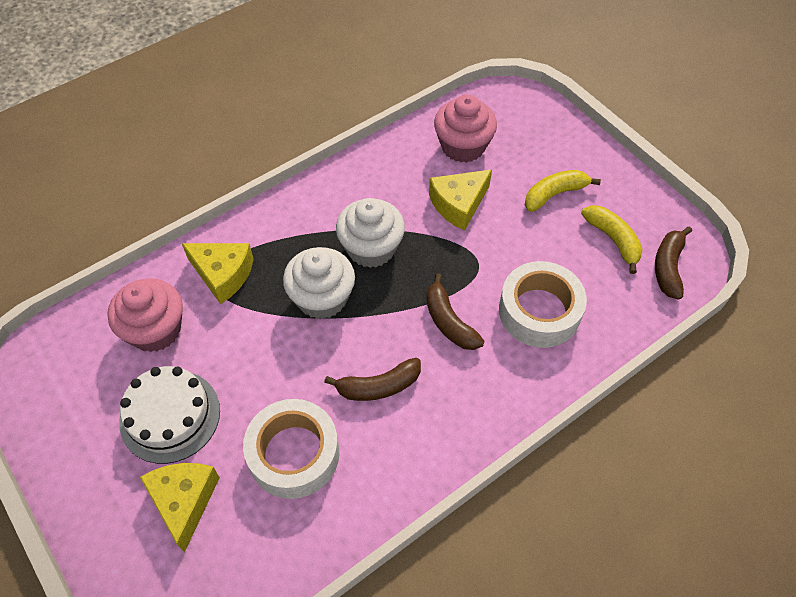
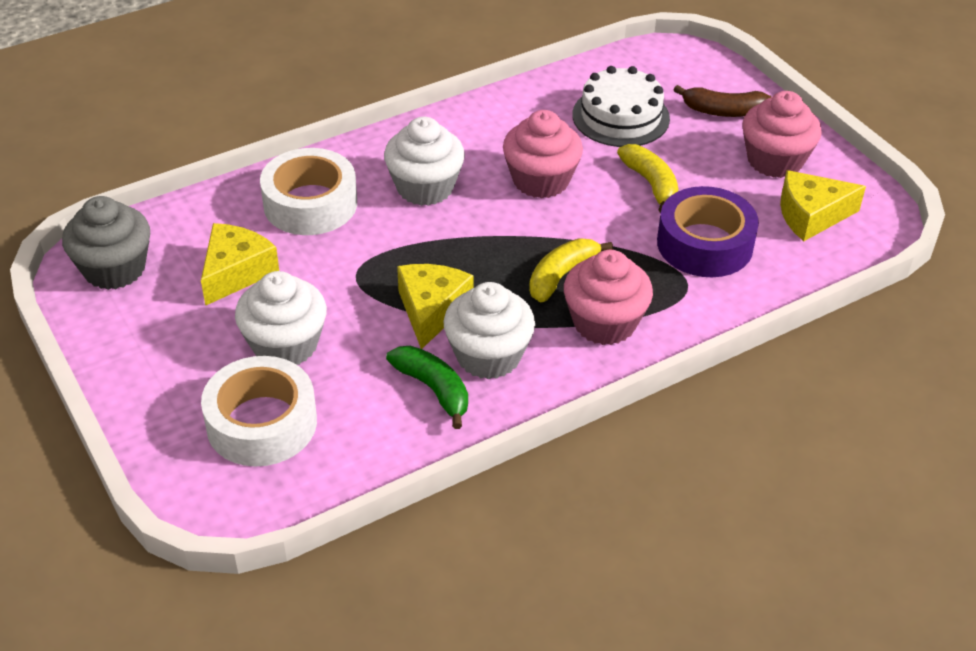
brown banana: [324,358,421,401] [426,273,485,350] [655,226,692,300] = 3 -> [674,85,771,117] = 1
green banana: none = 0 -> [386,346,468,429] = 1
grey cupcake: none = 0 -> [62,196,150,290] = 1
pink cupcake: [107,278,183,352] [434,95,497,163] = 2 -> [503,110,583,198] [564,250,653,345] [742,91,822,178] = 3
purple tape: none = 0 -> [657,186,759,277] = 1
white cupcake: [283,247,355,319] [336,198,405,268] = 2 -> [235,271,327,365] [384,117,465,206] [443,282,535,379] = 3

